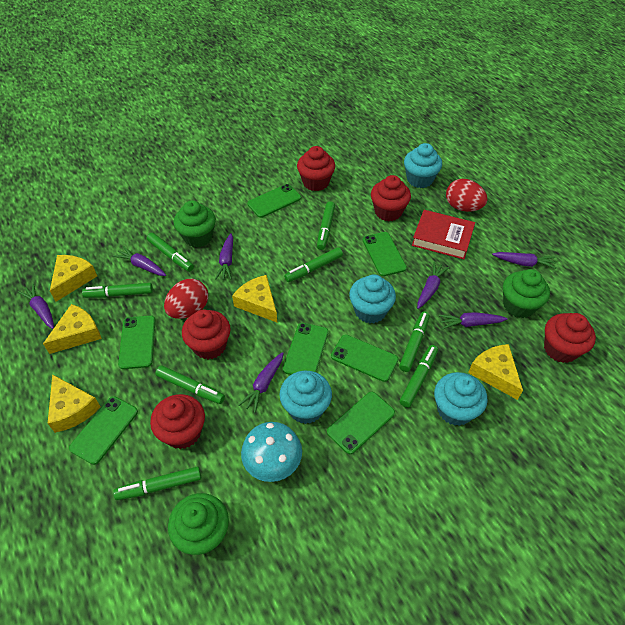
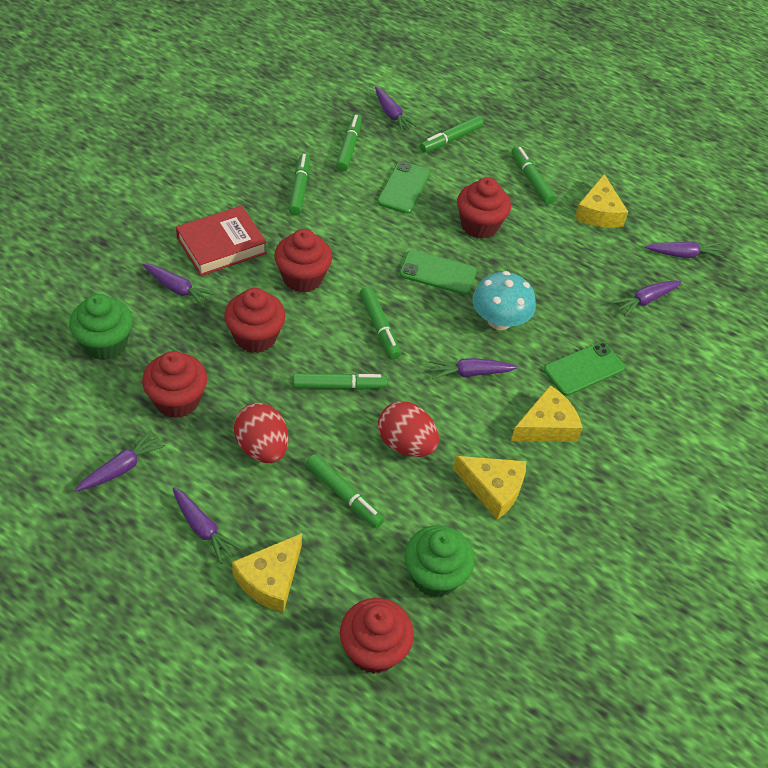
green cupcake: [168,493,229,555] [174,201,216,248] [503,269,550,318] = 3 -> [69,294,133,360] [404,525,475,598] = 2
green marker: [82,283,153,298] [113,466,201,500] [147,233,194,272] [155,366,225,404] [284,247,343,282] [317,201,335,250] [399,311,430,372] [400,345,438,408] = 8 -> [289,153,310,215] [293,373,387,390] [306,454,384,528] [336,115,362,172] [360,286,401,359] [420,116,483,153] [512,146,556,205] = 7
green phone: [69,396,138,465] [118,315,155,369] [247,184,301,218] [283,323,328,375] [327,392,395,454] [331,335,398,382] [363,232,407,276] = 7 -> [377,161,430,214] [400,250,477,295] [544,342,625,396] = 3
turquoise cupcake: [279,371,332,424] [349,274,396,323] [404,143,442,188] [434,372,488,426] = 4 -> none = 0
yellow cheese: [43,304,102,354] [48,374,101,433] [50,255,97,302] [232,275,277,322] [468,344,523,400] = 5 -> [232,533,302,613] [453,456,526,520] [511,385,583,442] [574,174,628,228] = 4

